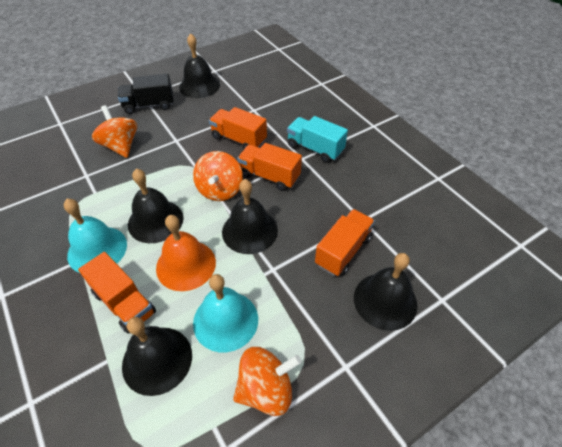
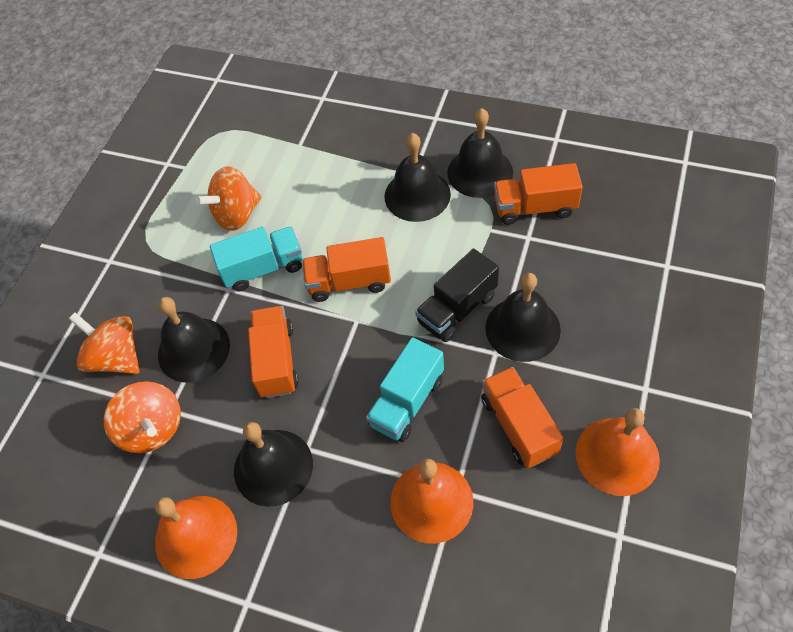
orange bell: [156,215,216,291] = 1 -> [155,496,237,579] [390,459,474,544] [575,408,660,496] = 3
turquoise bell: [64,199,127,273] [193,274,258,352] = 2 -> none = 0
turquoise truck: [287,116,348,163] = 1 -> [210,227,302,291] [366,337,444,442] = 2

